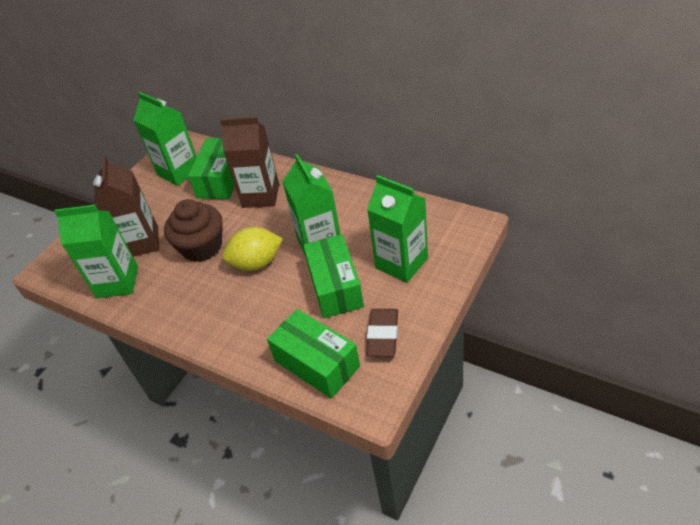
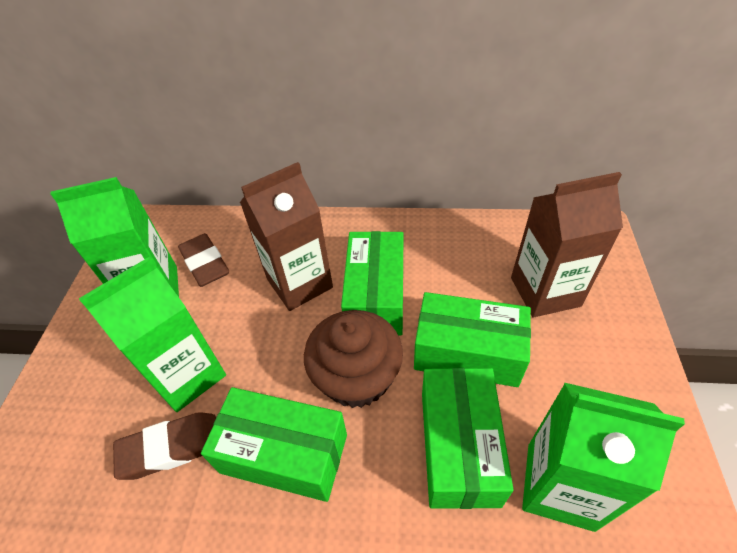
brown eraser: [366,309,398,357] = 1 -> [113,412,216,480] [178,233,229,287] = 2
green box: [188,138,235,199] [267,309,360,399] [303,234,364,318] = 3 -> [201,387,347,502] [341,231,403,335] [414,292,531,387] [422,368,514,509] = 4
green carton: [54,205,138,298] [133,92,197,186] [282,154,341,256] [367,175,428,283] = 4 -> [50,177,179,297] [79,257,226,412] [522,383,685,532] = 3
yellow lemon: [223,227,283,271] = 1 -> none = 0

